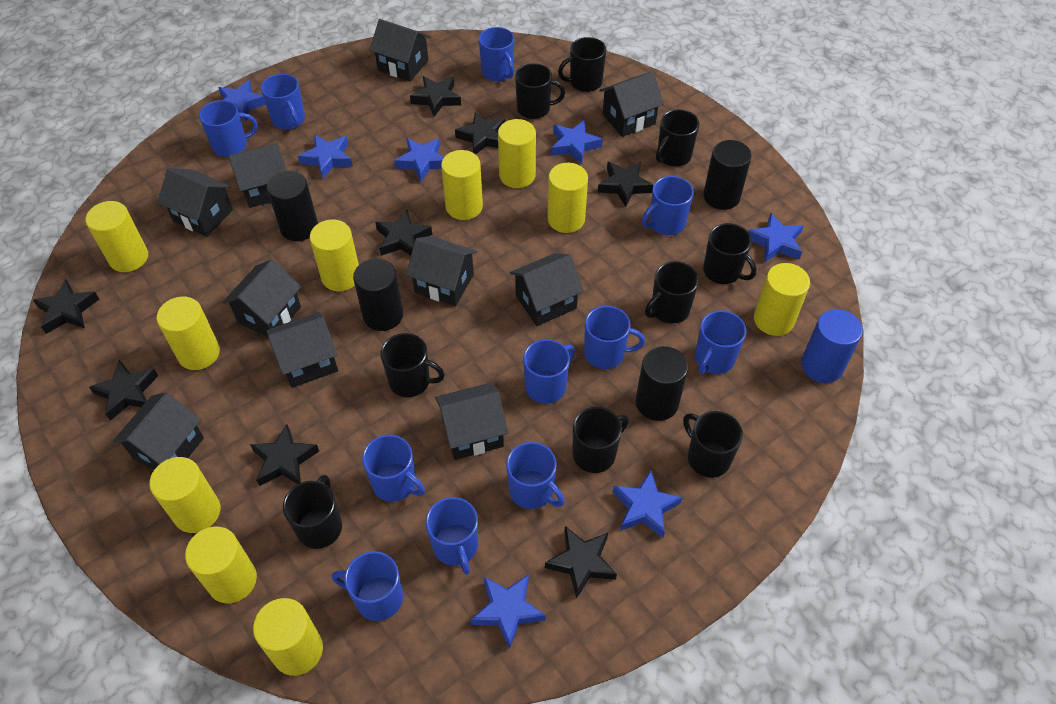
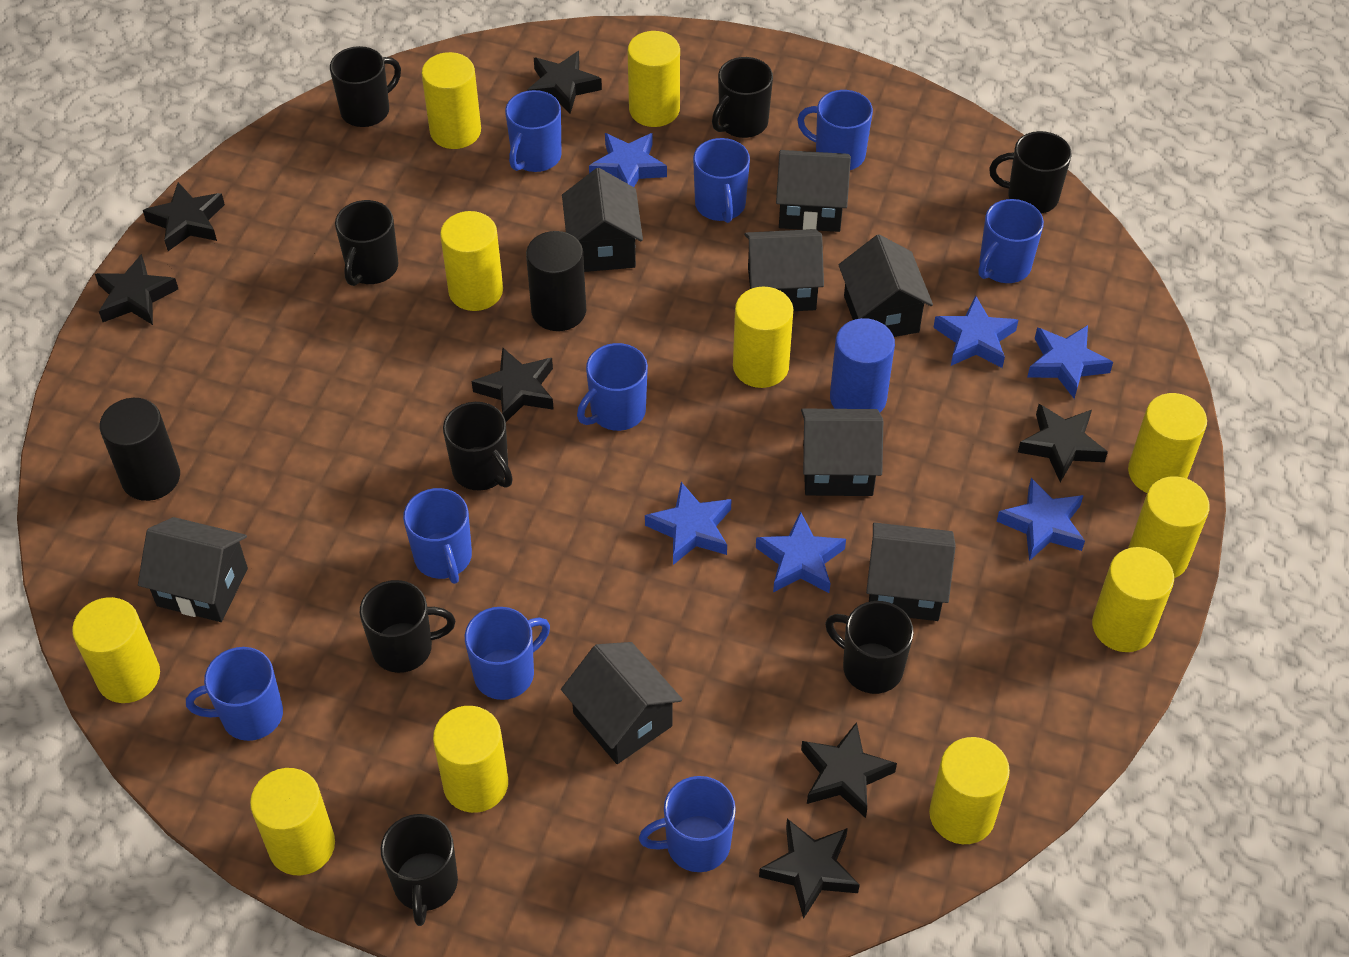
black cylinder: [267,171,318,241] [353,258,403,331] [636,346,688,421] [703,140,752,210] = 4 -> [100,398,180,501] [526,231,586,331] = 2
black house: [113,392,204,470] [158,168,233,237] [222,259,301,337] [228,143,287,208] [266,312,338,388] [370,19,431,81] [406,236,477,306] [435,383,508,460] [510,253,584,326] [600,72,664,137] = 10 -> [138,517,248,622] [561,642,683,764] [562,168,643,272] [744,229,824,311] [776,150,851,232] [801,409,883,496] [839,235,933,337] [866,522,956,621] = 8
black mug: [283,475,342,549] [381,333,445,397] [515,63,565,119] [558,37,606,92] [573,407,629,473] [645,261,699,324] [656,109,699,167] [683,411,743,478] [703,223,756,284] = 9 -> [330,46,401,127] [335,200,398,286] [360,580,455,673] [380,814,458,926] [443,402,513,491] [712,57,773,138] [825,601,914,694] [989,131,1072,213] = 8
black star: [33,280,99,334] [89,360,158,421] [250,424,319,486] [375,210,432,256] [410,76,461,117] [455,112,505,155] [545,526,617,599] [598,162,653,207] = 8 -> [95,254,178,325] [143,182,225,251] [472,347,554,422] [527,51,602,114] [759,819,860,919] [801,722,897,818] [1018,404,1108,482] = 7
blue mug: [199,100,258,157] [261,74,305,130] [332,551,403,621] [362,435,425,502] [426,497,478,575] [479,27,514,81] [506,442,565,509] [523,339,575,404] [584,306,645,369] [642,176,694,235] [695,310,746,374] = 11 -> [186,647,283,741] [403,488,472,584] [465,607,550,700] [505,90,562,172] [577,343,648,431] [639,776,736,872] [693,138,750,223] [797,90,873,170] [979,199,1044,283] = 9
blue star: [218,80,266,122] [298,134,353,179] [394,138,444,182] [471,574,546,649] [551,120,603,165] [613,470,683,538] [748,213,804,262] = 7 -> [589,133,667,187] [645,482,732,565] [756,512,846,593] [933,296,1018,368] [997,478,1085,561] [1027,325,1113,399] = 6
yellow cylinder: [86,201,148,272] [149,457,220,533] [157,297,220,370] [185,527,257,603] [253,598,323,676] [310,219,359,291] [441,150,483,220] [498,119,536,188] [547,163,588,233] [754,263,810,336] = 10 -> [72,597,160,703] [250,768,335,875] [422,52,481,149] [433,706,508,813] [440,211,503,311] [627,31,680,127] [733,287,793,388] [929,737,1010,844] [1092,547,1174,652] [1128,393,1207,493] [1128,476,1210,578] = 11

